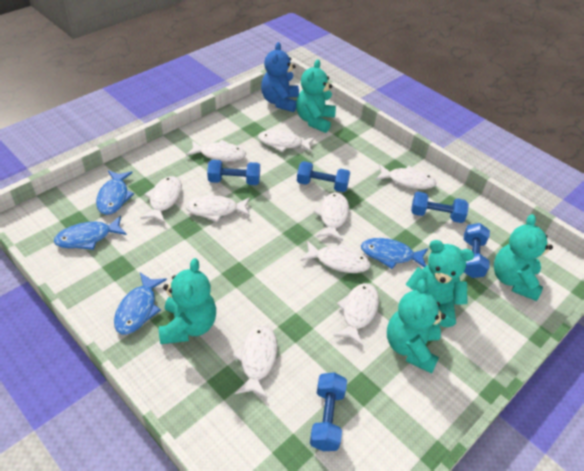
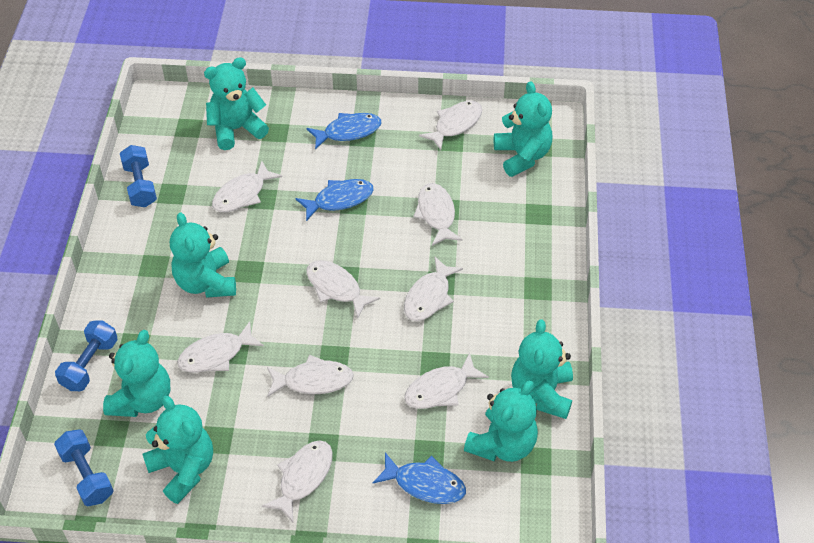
blue dumbbell: [207,160,260,185] [297,161,350,192] [310,372,347,451] [411,192,469,223] [464,223,490,278] = 5 -> [54,429,114,506] [55,320,117,391] [120,145,157,207] = 3
blue fish: [54,216,127,250] [96,170,134,215] [114,273,167,334] [361,238,428,269] = 4 -> [296,179,374,221] [307,113,381,149] [373,453,466,504] = 3
blue teddy bear: [261,42,299,112] = 1 -> none = 0
turquoise teddy bear: [159,258,216,344] [296,60,336,133] [387,279,446,374] [406,240,474,327] [494,214,553,301] = 5 -> [103,330,170,417] [142,396,213,504] [170,212,236,298] [204,57,269,150] [464,381,538,462] [494,81,552,177] [511,319,573,419] = 7

